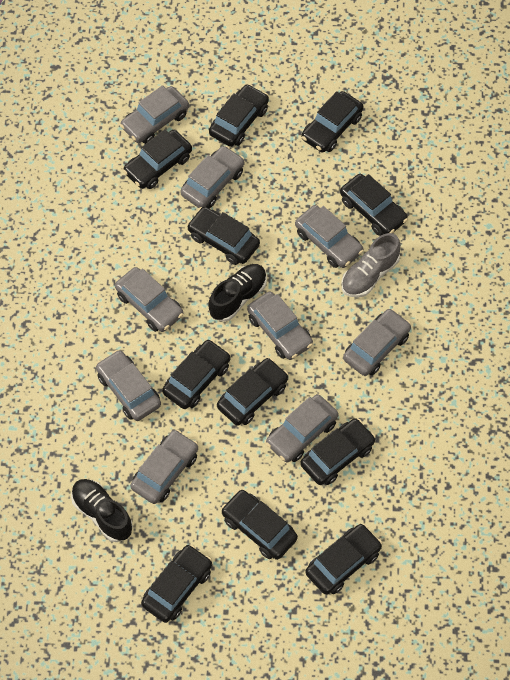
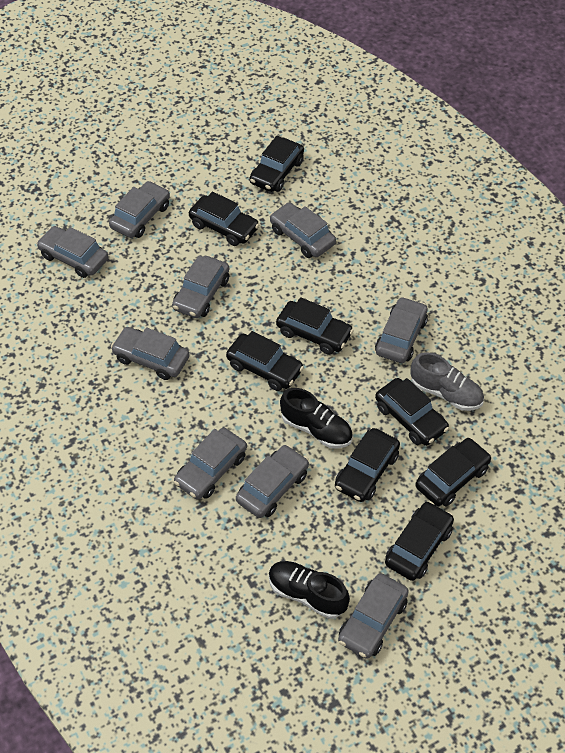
black car: [123,129,192,189] [141,544,212,623] [162,339,230,409] [187,207,260,265] [209,84,269,147] [217,358,289,426] [221,490,298,560] [300,418,376,485] [301,91,364,152] [305,524,382,595] [340,174,408,236] = 11 -> [189,191,259,246] [226,331,304,391] [250,136,304,192] [276,297,354,355] [335,428,400,502] [375,378,449,446] [385,501,454,581] [416,438,491,506] = 8

